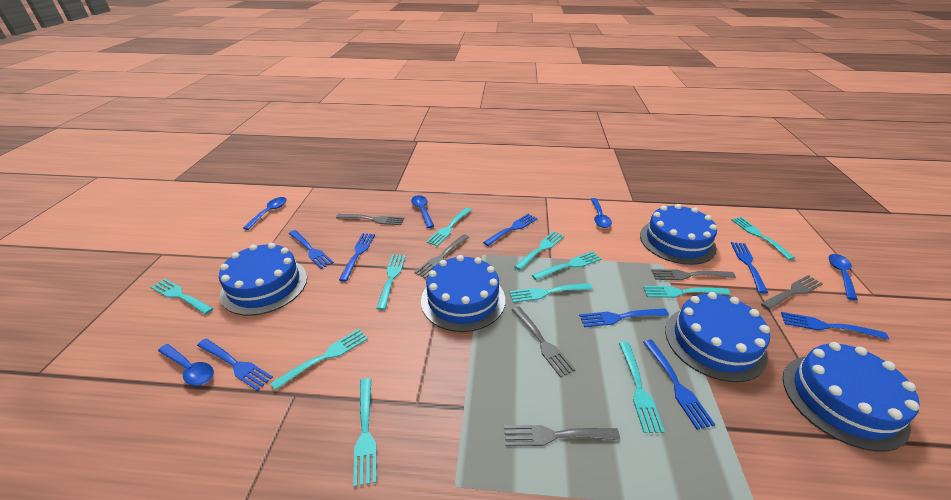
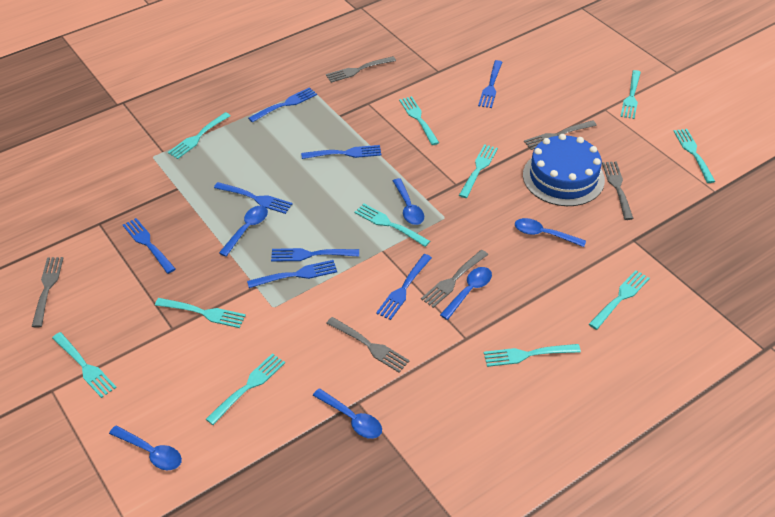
blue cake: [219,243,307,316] [421,255,505,332] [640,204,717,265] [665,292,770,382] [783,342,920,452] = 5 -> [523,134,605,206] = 1
blue spoon: [158,344,214,386] [243,197,286,230] [411,195,434,228] [591,198,612,228] [828,254,858,300] = 5 -> [109,425,182,470] [219,206,268,257] [313,388,382,439] [393,178,424,225] [440,267,492,320] [515,218,586,247] = 6

